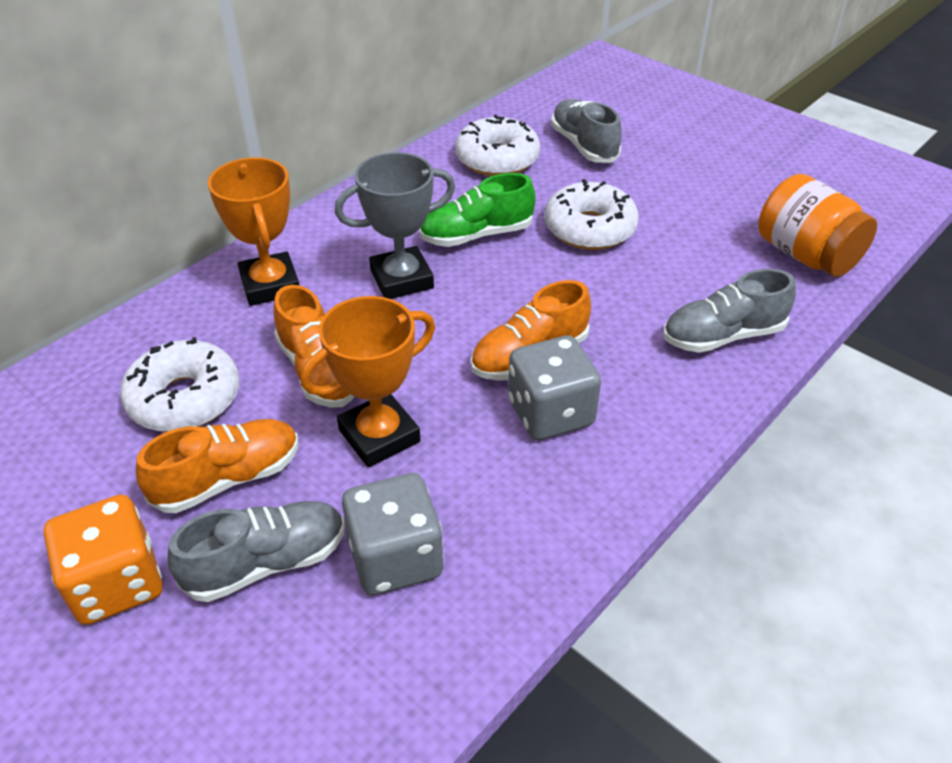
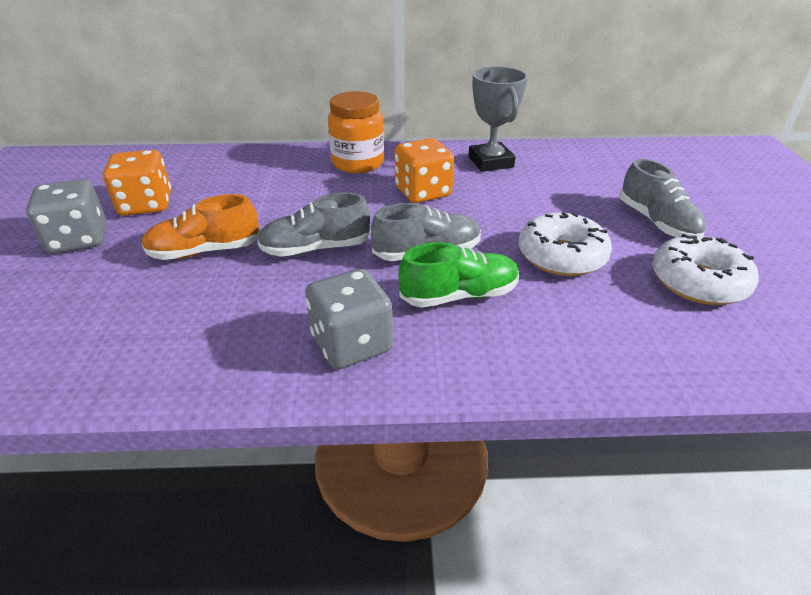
orange dice: [43,494,162,625] = 1 -> [103,150,171,216] [394,138,454,203] = 2
orange shoe: [136,419,299,513] [273,285,354,408] [471,280,591,381] = 3 -> [142,194,260,260] = 1
orange trophy: [208,158,299,306] [301,296,435,467] = 2 -> none = 0
white donut: [120,337,239,432] [455,115,540,176] [545,179,639,250] = 3 -> [519,212,612,276] [652,234,759,305] = 2

